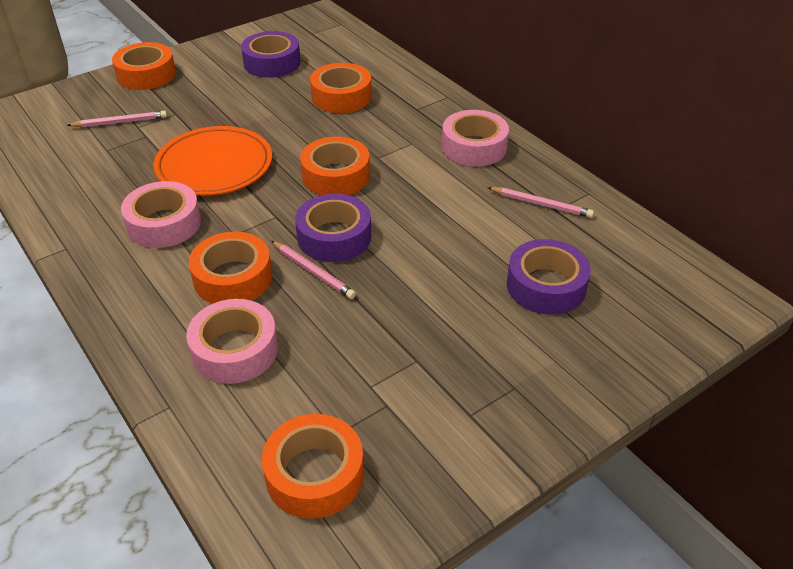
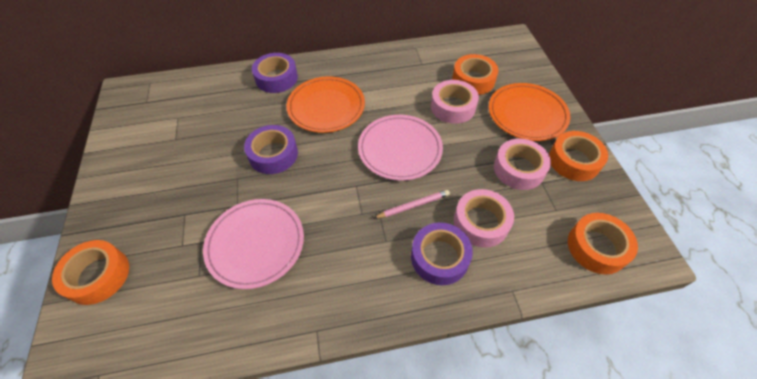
orange plate: [154,126,272,196] = 1 -> [287,76,365,133] [489,83,570,141] = 2
orange tape: [112,42,176,90] [189,232,272,304] [262,414,364,519] [300,137,370,195] [310,63,372,113] = 5 -> [52,240,129,305] [452,54,499,95] [549,131,608,181] [568,213,638,274] = 4
pink pencil: [67,110,167,127] [272,241,356,299] [487,187,594,218] = 3 -> [374,190,450,218] = 1
pink plate: none = 0 -> [203,199,304,289] [358,115,443,181] = 2

